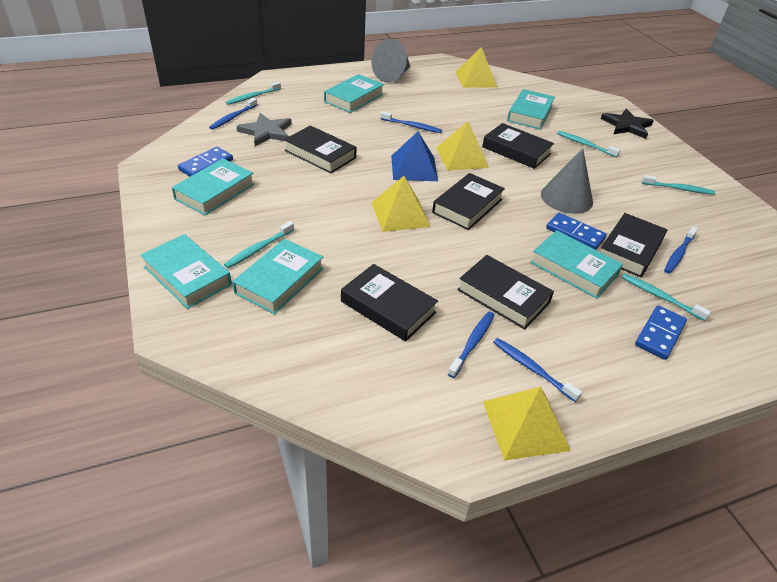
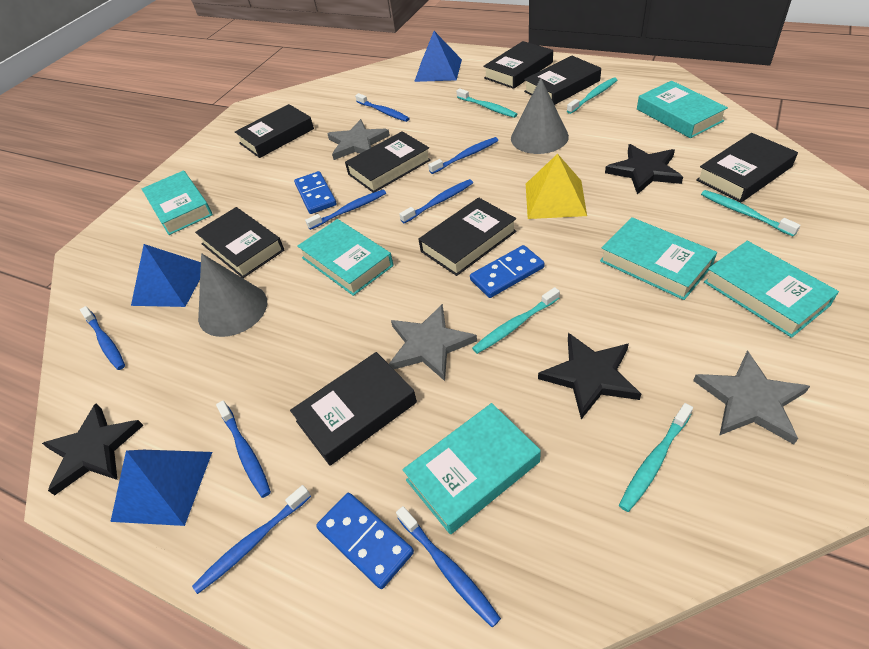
black book: [284,125,356,174] [341,264,438,342] [432,173,505,230] [457,255,554,330] [482,123,554,169] [601,213,667,278] = 6 -> [195,207,284,278] [235,104,314,158] [290,352,417,466] [345,131,431,193] [419,197,516,276] [483,41,553,89] [524,56,601,105] [696,133,798,202] = 8
black star: [601,108,654,139] = 1 -> [42,403,144,495] [538,333,641,419] [605,144,683,195] = 3
blue pyramid: [391,132,438,181] = 1 -> [110,450,212,526] [131,244,201,307] [414,31,462,82] = 3
blue toothbrush: [209,98,258,130] [381,111,442,133] [448,312,494,378] [493,338,582,402] [664,226,698,274] = 5 -> [80,306,125,370] [192,485,311,594] [216,400,271,498] [305,189,386,230] [355,93,410,122] [396,506,501,627] [399,179,473,224] [428,137,498,174] = 8
grey star: [236,113,292,146] = 1 -> [327,119,390,160] [389,304,477,381] [693,350,810,444] = 3
yellow pyramid: [371,176,431,232] [436,122,489,171] [455,47,497,88] [483,387,571,461] = 4 -> [526,154,587,219] = 1

